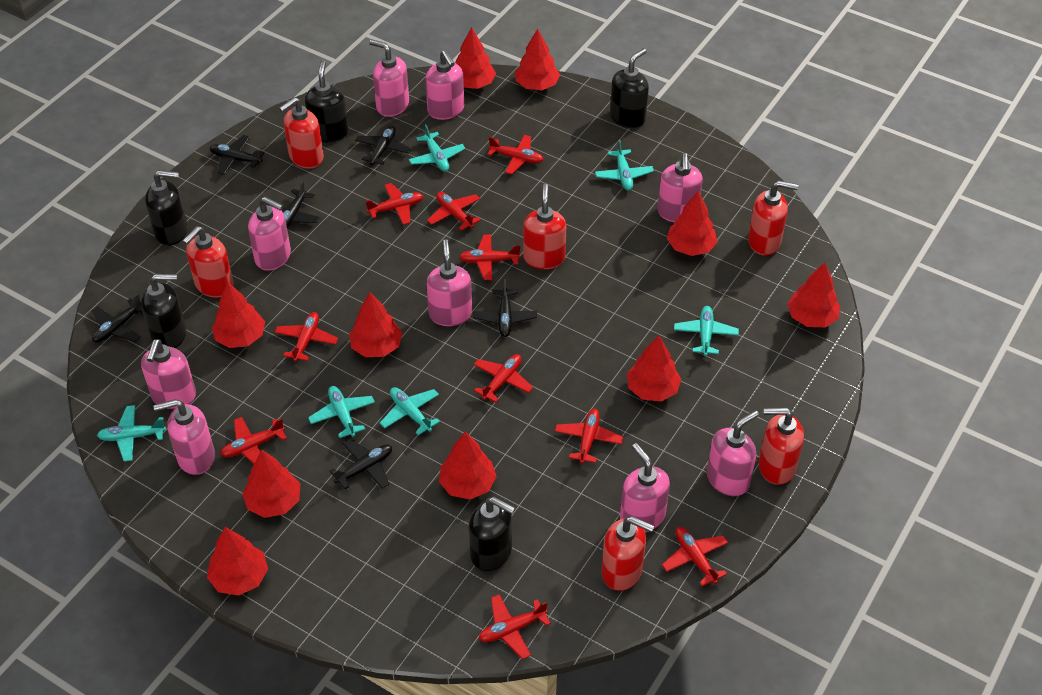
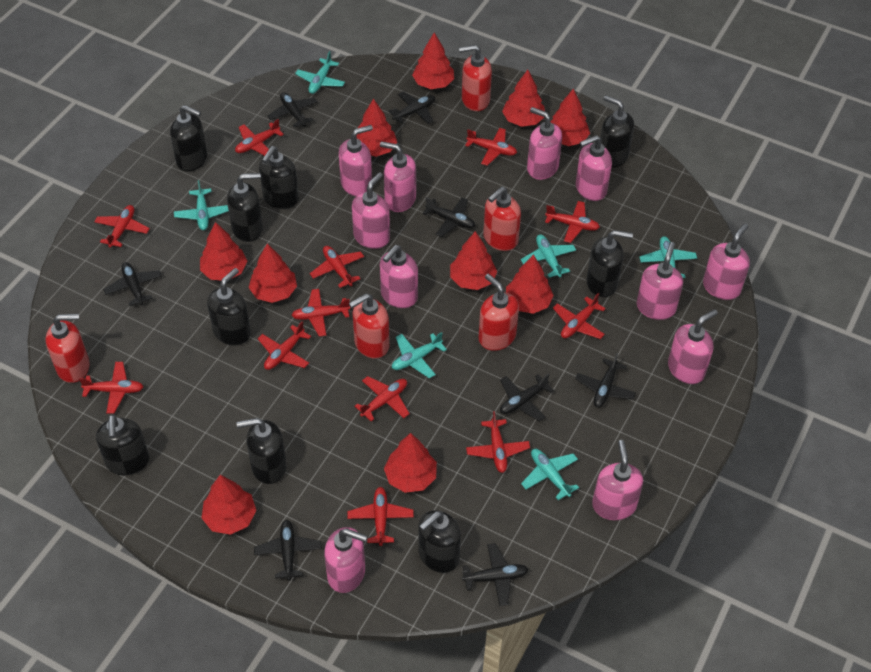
black plane: [91,294,143,343] [210,135,265,175] [266,181,320,228] [330,439,392,489] [355,126,411,165] [473,279,537,337] = 6 -> [103,262,162,306] [254,520,322,581] [267,92,318,128] [388,92,435,124] [423,197,475,237] [462,543,529,606] [500,373,554,422] [575,353,636,408] = 8
black soap dispenser: [141,274,186,348] [145,170,188,246] [305,60,348,143] [469,497,515,571] [610,48,649,128] = 5 -> [96,414,149,475] [170,105,207,171] [207,268,251,346] [227,173,263,242] [237,418,287,484] [259,146,299,209] [418,510,461,573] [587,230,633,297] [600,95,634,168] = 9
pink soap dispenser: [141,339,196,409] [153,399,215,475] [248,197,291,271] [369,39,409,117] [425,50,464,120] [427,239,472,326] [620,443,670,532] [658,153,703,222] [707,410,759,496] = 9 -> [324,527,367,593] [339,125,373,196] [352,172,390,249] [380,141,416,212] [380,245,418,308] [527,107,562,180] [576,135,612,201] [592,440,643,520] [637,242,683,320] [668,309,718,384] [703,224,750,300] = 11
red plane: [220,417,287,464] [274,312,338,362] [365,183,423,225] [427,192,481,231] [459,234,521,280] [473,354,533,402] [479,594,551,659] [487,135,544,175] [555,409,623,464] [662,527,728,586] = 10 -> [79,362,143,414] [94,205,150,248] [235,119,284,156] [258,321,311,370] [291,289,350,337] [310,246,364,288] [347,487,414,546] [355,376,410,422] [465,128,517,166] [466,411,530,473] [545,201,600,243] [553,293,606,339] = 12
red soap dispenser: [183,226,234,298] [279,97,324,169] [523,184,566,269] [601,516,654,591] [748,181,798,255] [758,408,804,485] = 6 -> [45,313,90,383] [349,293,390,359] [459,45,492,111] [479,274,519,351] [483,187,521,251] = 5

